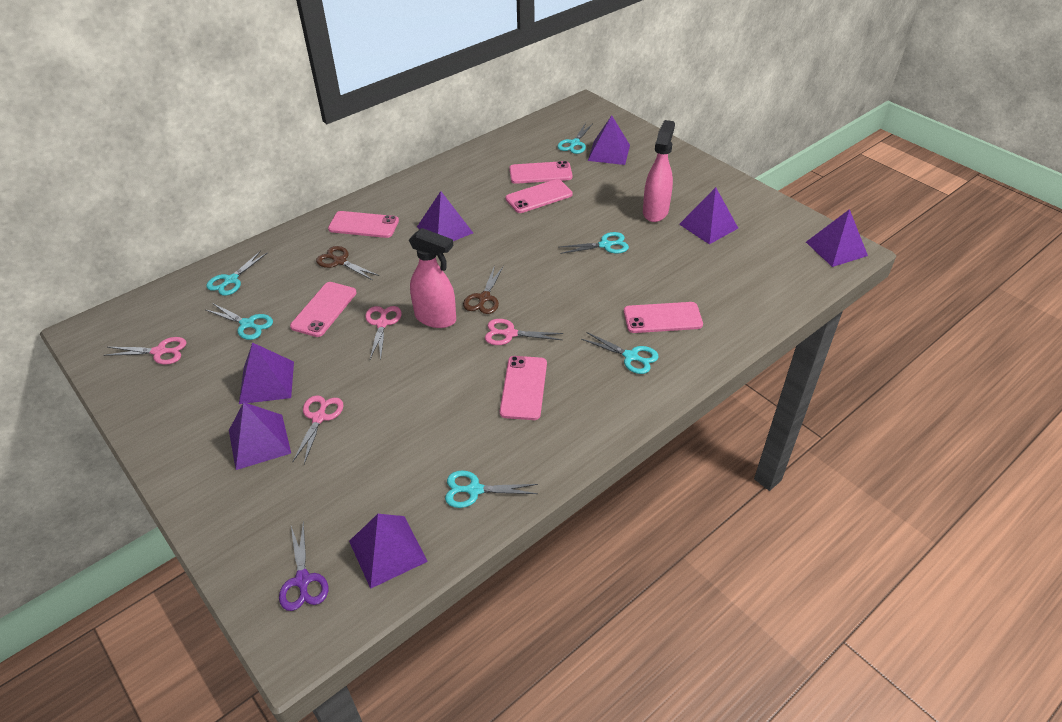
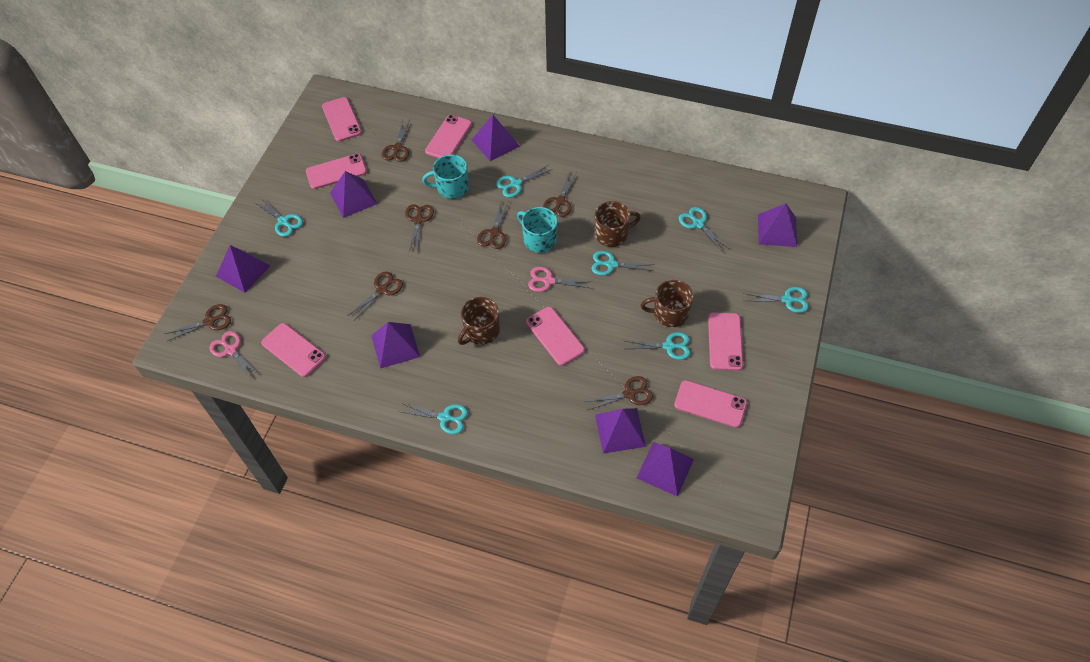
brown mug: none = 0 -> [458,297,500,345] [595,201,641,247] [641,280,693,328] = 3
brown scissors: [316,246,379,280] [463,265,504,314] = 2 -> [165,304,231,341] [349,272,403,319] [382,120,410,162] [405,204,434,252] [477,202,509,249] [543,171,577,217] [585,376,653,410] = 7
pink phone: [290,282,357,337] [328,211,399,238] [500,356,547,420] [505,179,573,213] [509,161,573,184] [624,302,703,333] = 6 -> [261,323,326,377] [306,154,367,189] [322,97,362,141] [425,115,472,158] [526,307,585,366] [674,380,747,428] [708,312,743,371] = 7
pink scissors: [104,337,187,365] [292,395,344,464] [365,306,402,360] [485,319,563,345] = 4 -> [209,331,260,379] [528,267,592,292] = 2
pink spray bottle: [409,228,456,328] [643,120,675,222] = 2 -> none = 0
purple scissors: [279,521,328,611] = 1 -> none = 0
turquoise mug: none = 0 -> [422,154,469,199] [517,207,557,253] = 2
turquoise scissors: [206,251,268,296] [206,303,273,340] [445,470,538,508] [557,123,592,154] [560,232,629,254] [581,332,659,374] = 6 -> [254,197,303,237] [401,403,468,434] [496,165,553,198] [591,251,655,276] [625,332,690,360] [679,207,729,252] [743,287,809,313] = 7

